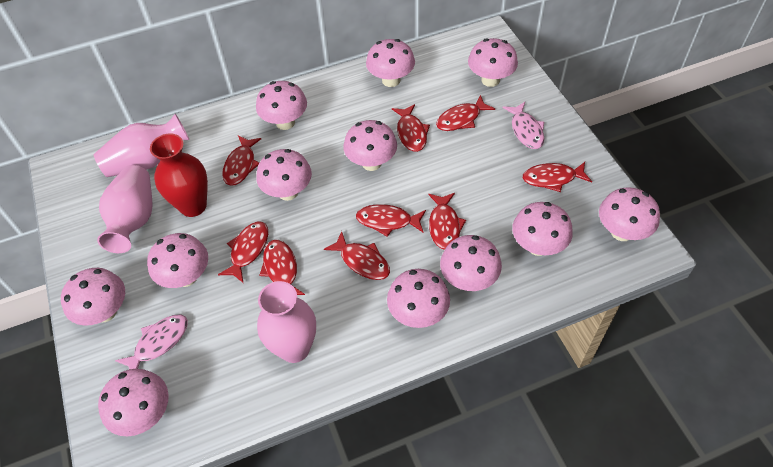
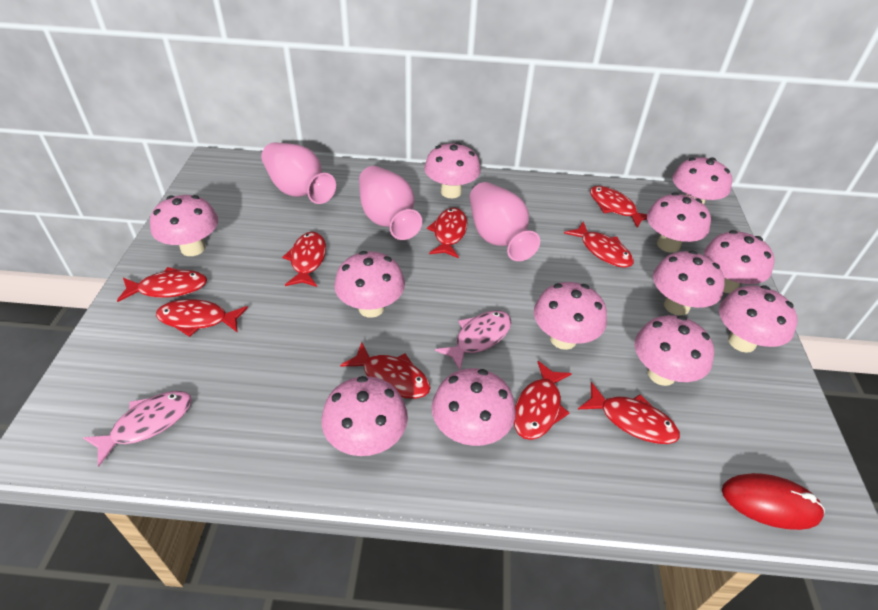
red mouse: none = 0 -> [722,473,825,530] = 1
red vase: [150,134,208,217] = 1 -> none = 0

